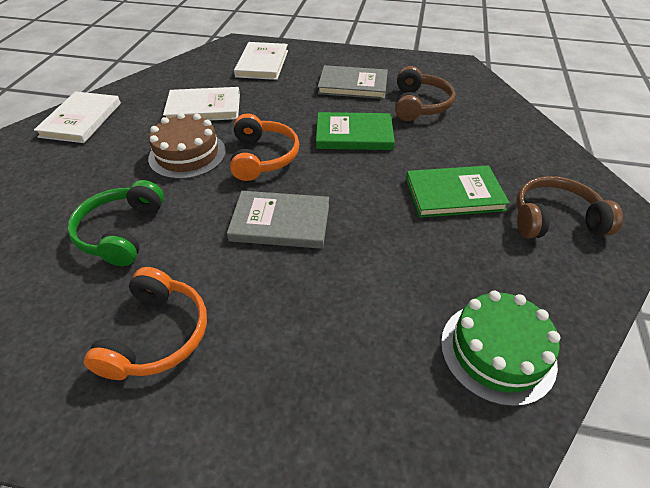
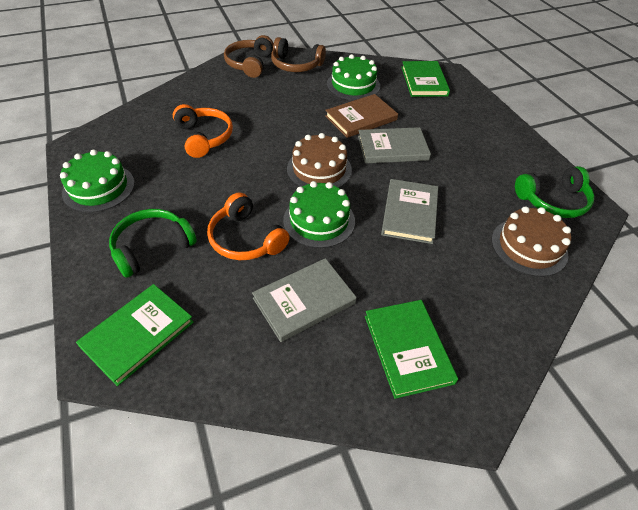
brown book: none = 0 -> [325,94,398,138] = 1
brown cake: [148,113,226,179] = 1 -> [287,133,352,188] [492,206,571,277] = 2
green book: [316,112,395,150] [406,165,510,218] = 2 -> [76,284,194,386] [365,300,458,399] [402,61,450,97] = 3
green cake: [441,291,560,407] = 1 -> [60,149,135,213] [283,181,355,248] [327,54,380,100] = 3
green headphones: [67,180,164,266] = 1 -> [109,209,197,278] [515,166,595,218] = 2
grey book: [227,191,329,249] [318,65,388,99] = 2 -> [252,258,357,342] [358,127,431,163] [381,179,438,244] = 3
white book: [34,91,121,143] [163,87,240,121] [234,42,288,80] = 3 -> none = 0

